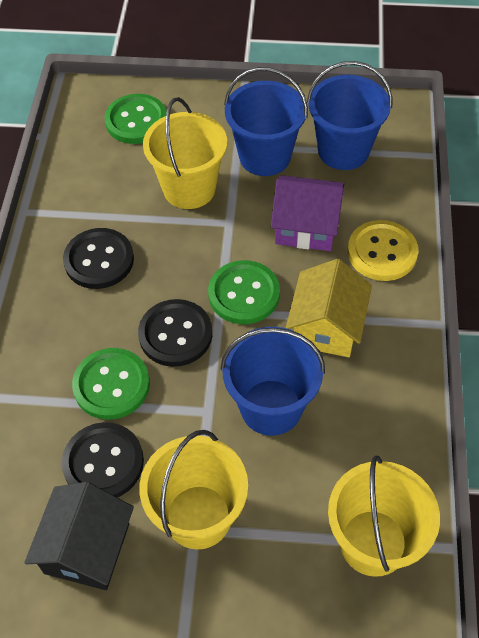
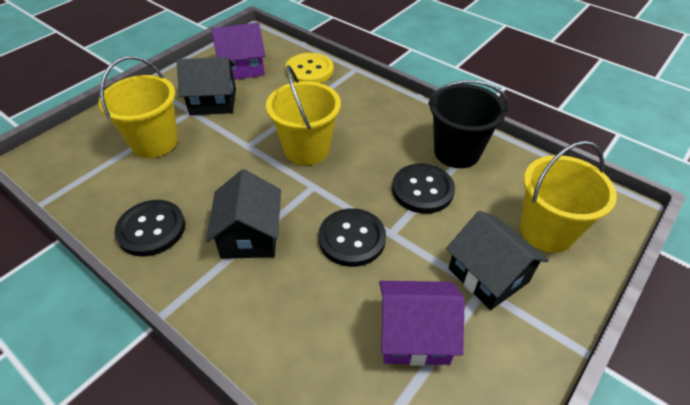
black bucket: none = 0 -> [428,80,509,168] = 1
black house: [24,482,134,590] = 1 -> [177,57,236,115] [206,169,281,259] [446,211,549,310] = 3
blue bucket: [220,327,325,436] [224,67,308,176] [307,61,392,170] = 3 -> none = 0
green button: [72,348,150,420] [105,94,167,144] [208,260,280,324] = 3 -> none = 0
purple house: [271,175,344,251] = 1 -> [211,23,265,80] [379,281,465,366] = 2
yellow house: [286,259,372,357] = 1 -> none = 0

